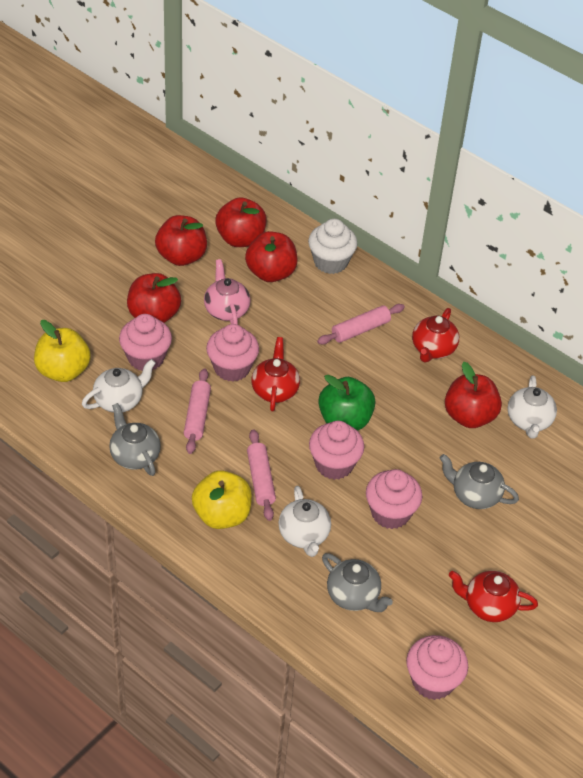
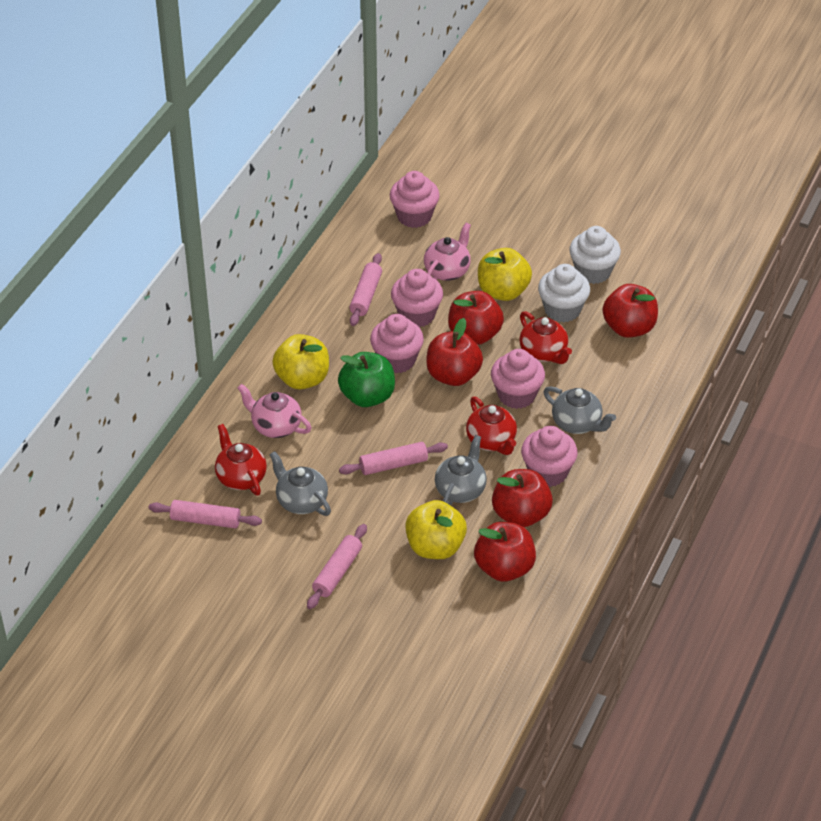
pink rolling pin: [184,368,211,454] [247,429,276,521] [317,304,405,345] = 3 -> [149,500,262,529] [307,524,367,609] [339,442,448,475] [350,253,382,326] = 4
pink teapot: [204,259,250,325] = 1 -> [238,384,312,438] [424,223,471,281] = 2
white cupcake: [308,219,357,274] = 1 -> [538,264,590,323] [569,226,621,284] = 2
white teapot: [82,359,156,413] [278,486,331,557] [508,375,557,439] = 3 -> none = 0
yellow apple: [34,320,91,382] [192,470,252,529] = 2 -> [272,334,329,390] [405,500,467,559] [478,248,532,301] = 3

